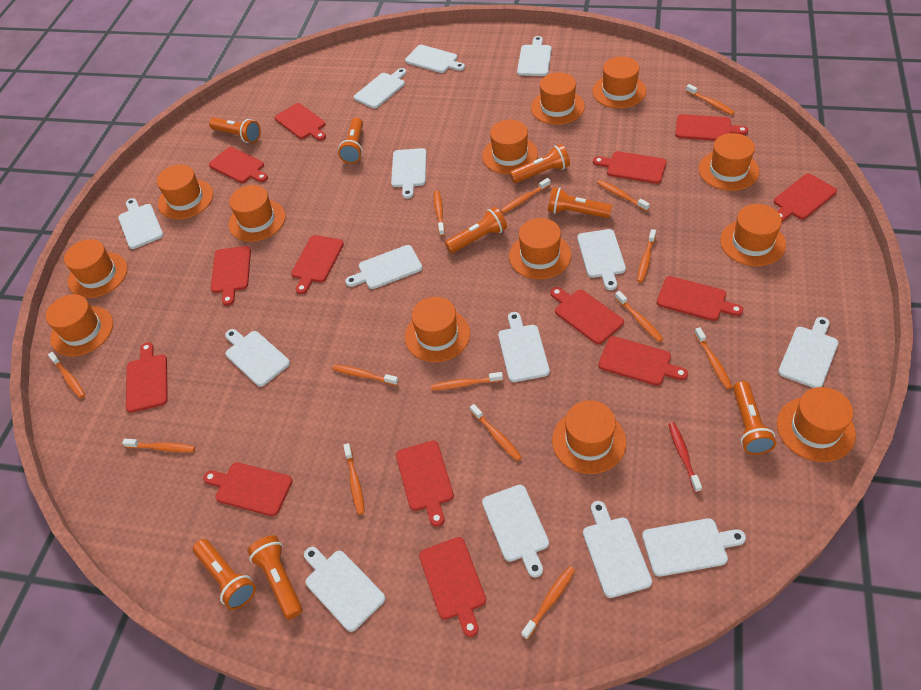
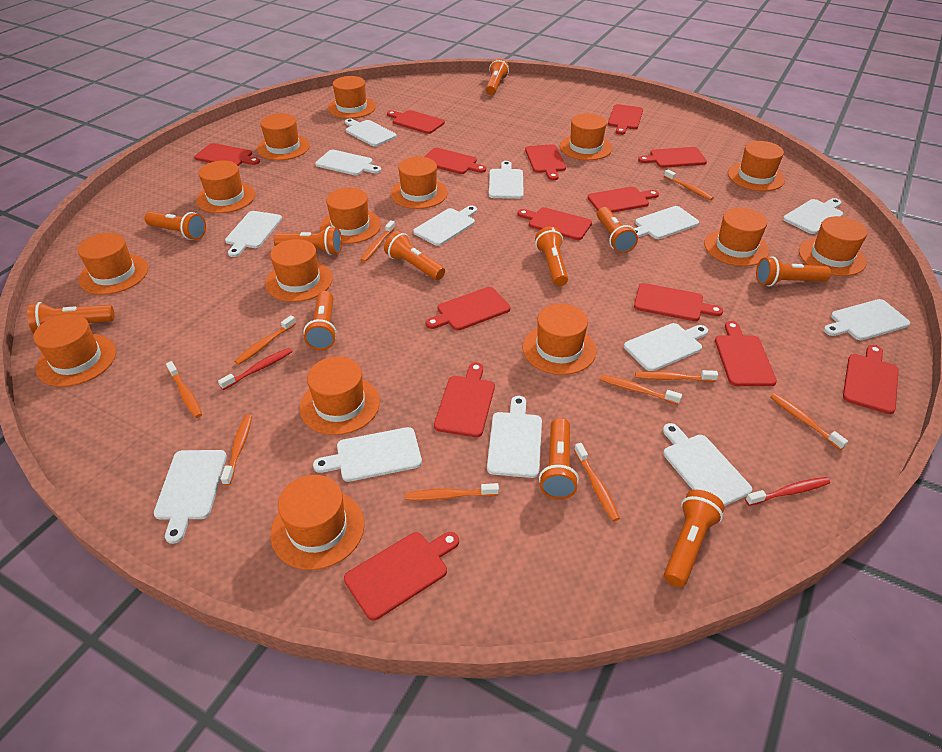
orange flashlight: [193,539,256,610] [209,117,261,143] [247,535,303,620] [338,118,363,164] [445,207,507,253] [509,144,570,183] [548,187,612,218] [733,381,776,455] = 8 -> [27,302,114,333] [144,211,206,240] [274,226,342,255] [304,291,337,350] [384,231,445,280] [486,58,509,95] [535,227,568,286] [539,418,579,499] [597,207,638,253] [664,490,725,587] [756,257,831,287] = 11
orange hat: [46,294,113,356] [64,239,128,298] [157,165,213,219] [228,185,286,242] [405,297,470,362] [482,120,538,174] [509,218,571,279] [531,72,585,125] [552,400,626,474] [592,57,646,108] [699,133,759,191] [720,204,786,266] [777,387,856,462] = 13 -> [33,314,116,387] [78,233,148,295] [196,161,255,213] [257,113,310,160] [265,239,333,302] [271,475,365,570] [300,357,380,435] [320,188,381,244] [328,76,376,119] [391,157,448,209] [523,304,596,375] [560,113,612,160] [704,208,769,266] [728,141,785,191] [799,216,867,276] = 15
orange toothbrush: [48,352,85,398] [122,439,195,452] [332,364,399,386] [343,443,365,515] [431,372,503,390] [434,191,445,236] [470,404,522,461] [500,178,551,214] [521,566,575,640] [597,180,650,211] [615,291,663,342] [637,229,656,283] [686,84,735,115] [694,327,732,389] = 14 -> [166,361,202,418] [221,414,252,486] [234,315,296,365] [361,220,395,262] [405,483,499,501] [574,443,620,521] [600,375,682,405] [635,370,718,382] [664,170,714,200] [770,393,848,450] = 10
red toothbrush: [668,423,702,493] = 1 -> [218,348,292,390] [745,477,830,506] = 2
white cutting board: [118,198,163,249] [225,329,290,387] [304,547,385,632] [345,245,422,289] [354,68,406,108] [391,148,426,199] [405,45,465,73] [482,485,549,578] [498,312,550,382] [517,36,552,76] [577,229,626,290] [583,501,652,598] [642,518,746,577] [778,317,839,388] = 14 -> [154,450,227,544] [225,211,282,257] [313,427,422,482] [315,150,381,175] [345,118,397,146] [413,205,477,246] [487,396,542,478] [489,161,524,199] [624,323,708,371] [634,206,699,239] [663,423,752,506] [783,198,843,234] [824,299,910,340] = 13

